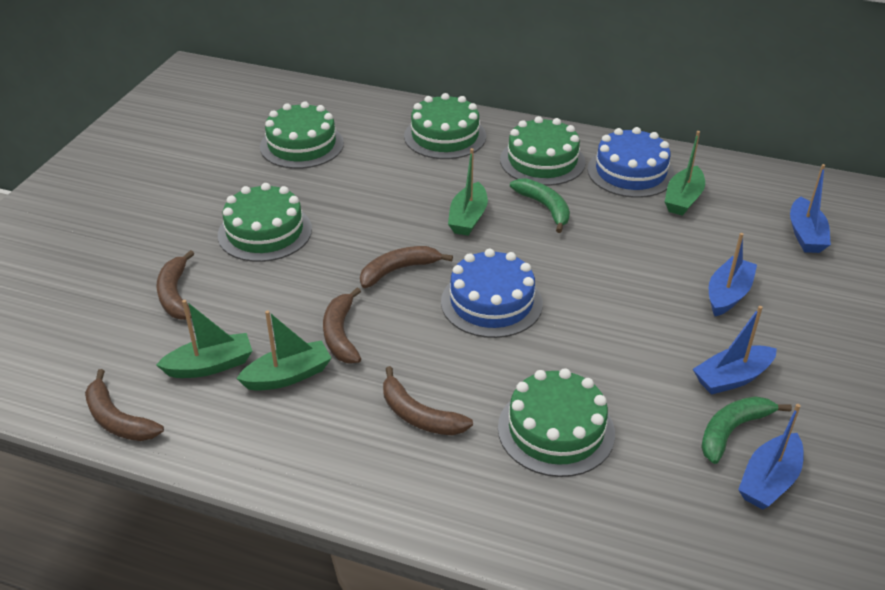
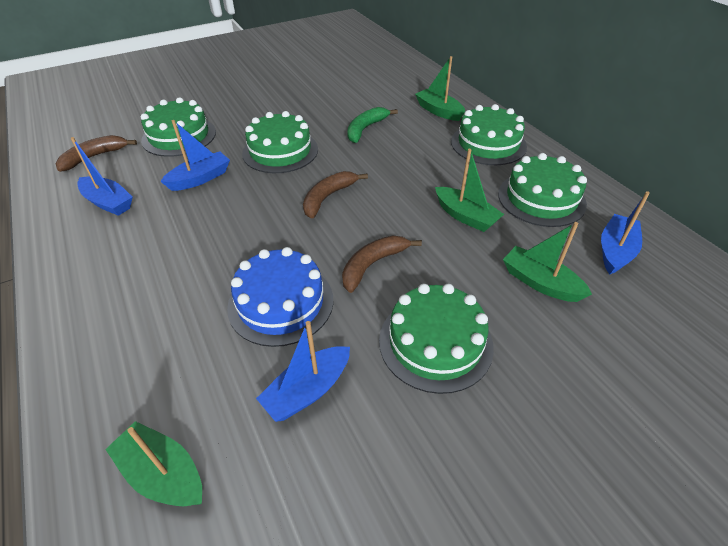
blue cake: [441,248,543,338] [587,127,675,198] = 2 -> [227,247,333,347] = 1
brown banana: [85,369,164,441] [157,250,194,320] [323,287,361,363] [360,246,453,288] [383,366,473,435] = 5 -> [56,135,137,172] [303,171,368,219] [342,236,422,293] = 3
green banana: [510,178,570,233] [701,396,792,464] = 2 -> [347,107,398,143] = 1

